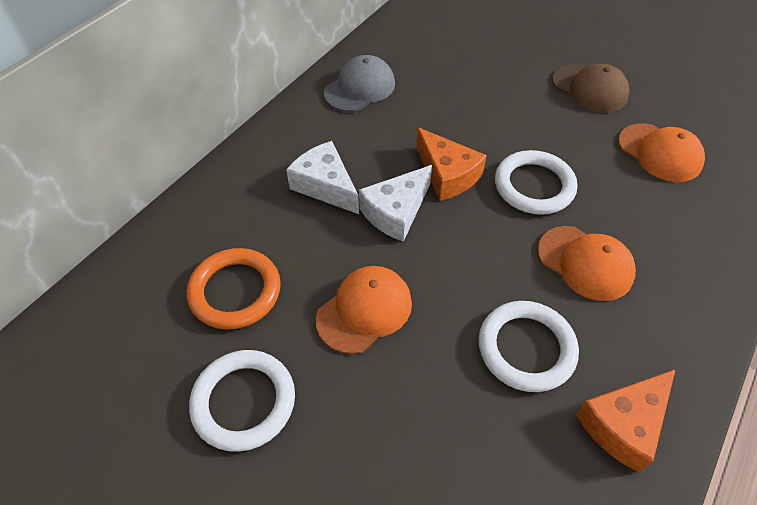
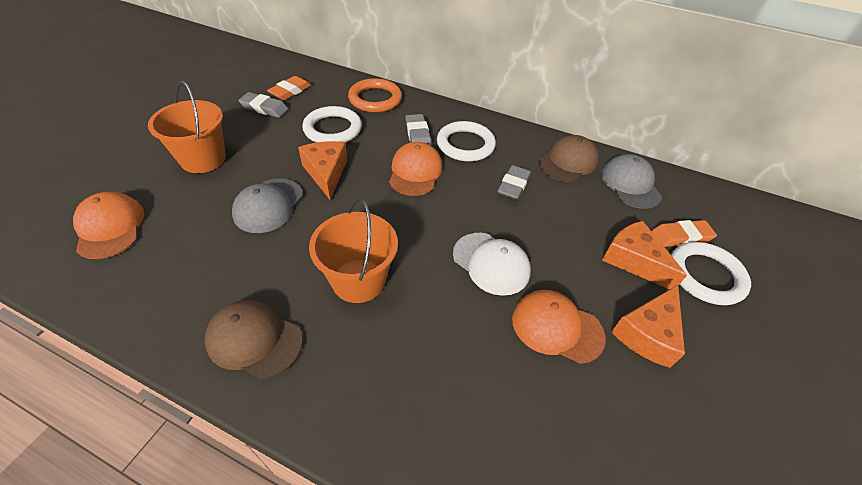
brown cap: [552,64,630,113] = 1 -> [205,300,303,379] [539,135,599,182] = 2
grey cap: [324,55,395,112] = 1 -> [232,179,303,233] [601,154,662,209] = 2
grey eraser: none = 0 -> [238,92,288,118] [405,114,432,146] [497,165,531,200] = 3
orange bucket: none = 0 -> [148,81,226,173] [309,198,398,303] = 2
orange cheese: [416,127,487,201] [576,369,676,473] = 2 -> [298,141,347,200] [602,221,687,289] [611,285,685,368] = 3
orange eraser: none = 0 -> [267,76,311,100] [652,220,717,247] = 2
white cap: none = 0 -> [453,233,531,296] = 1
white cheese: [286,141,359,214] [359,165,432,242] = 2 -> none = 0

